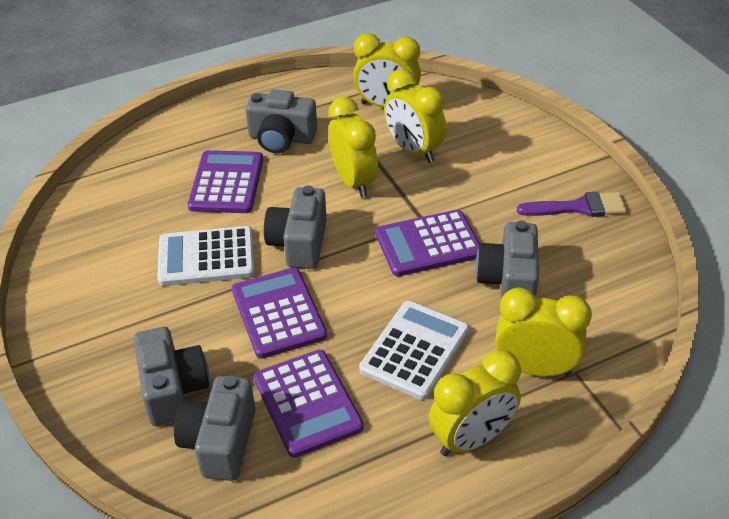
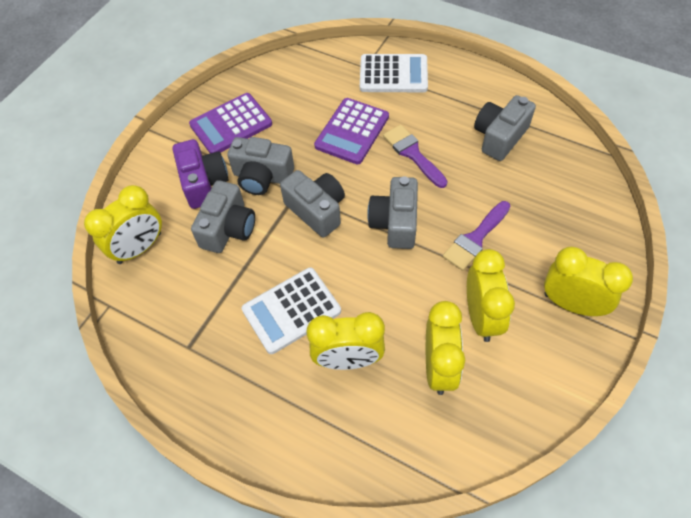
purple brush: [517,192,627,217] = 1 -> [383,125,448,188] [443,201,510,271] = 2
purple calculator: [188,150,263,213] [232,268,327,359] [254,350,364,458] [376,210,480,277] = 4 -> [189,93,272,153] [314,98,389,165] = 2
purple camera: none = 0 -> [173,139,229,209] = 1

